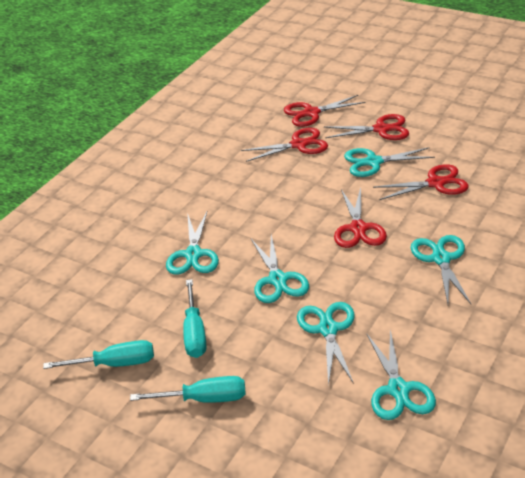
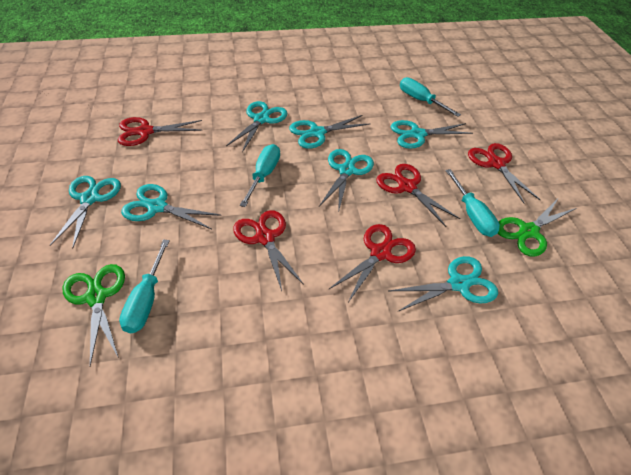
green scissors: none = 0 -> [63,264,125,366] [497,199,577,257] = 2
turquoise scissors: [166,212,219,275] [251,235,309,303] [297,302,355,386] [344,147,435,177] [367,330,436,420] [411,235,471,304] = 6 -> [50,176,121,249] [121,184,222,229] [226,101,287,152] [289,115,370,149] [319,149,374,213] [389,256,498,311] [391,120,473,149] = 7
turquoise screwdriver: [43,340,154,369] [130,376,245,403] [183,279,206,358] = 3 -> [119,239,170,333] [240,144,280,207] [400,77,461,117] [445,169,500,237] = 4

